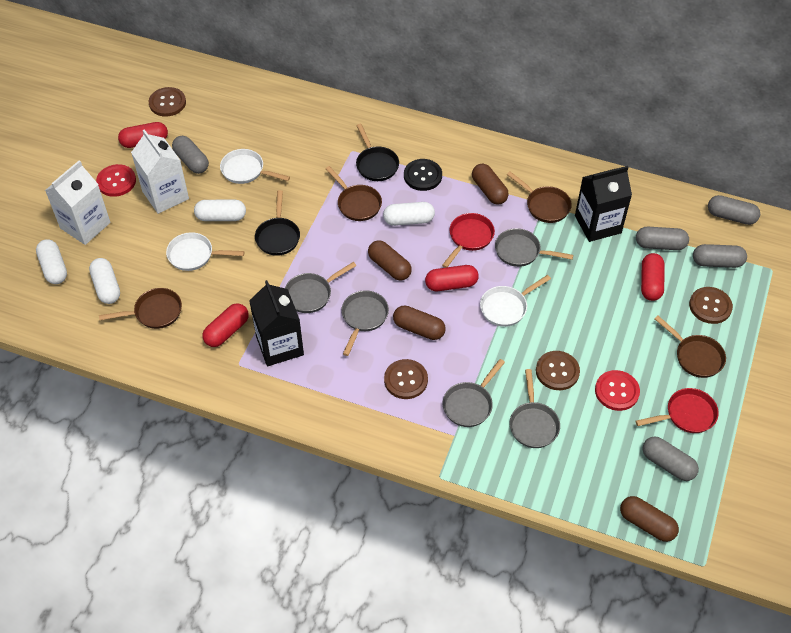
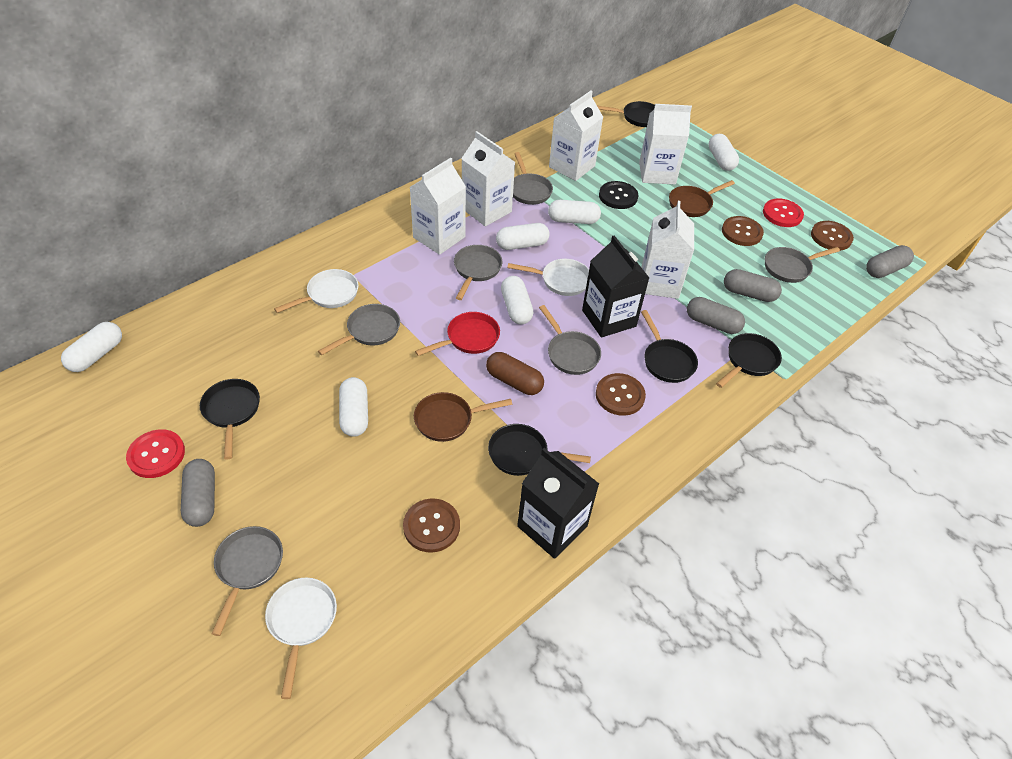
black pan: [255,190,300,256] [356,124,399,181] = 2 -> [200,379,260,460] [488,424,591,476] [597,101,655,127] [641,310,698,383] [716,333,782,388] = 5
brown capsule: [368,240,412,281] [393,305,446,340] [472,164,509,205] [620,496,679,542] = 4 -> [486,352,544,395] = 1
brown pan: [99,288,182,329] [326,166,382,221] [507,171,572,223] [654,316,726,378] = 4 -> [414,392,512,442] [669,180,735,217] = 2
grey capsule: [172,136,209,174] [636,227,689,250] [643,436,699,481] [693,244,747,268] [708,195,760,225] = 5 -> [181,459,215,527] [687,297,745,334] [724,269,782,302] [866,245,914,278] = 4
grey pan: [285,262,357,313] [341,290,389,356] [443,359,505,427] [495,228,573,267] [510,369,560,448] = 5 -> [212,526,283,636] [318,304,400,355] [454,245,502,300] [513,152,553,205] [539,305,601,375] [765,247,840,283] = 6
red capsule: [118,122,168,148] [202,303,249,347] [425,265,479,291] [641,253,664,301] = 4 -> none = 0
red pan: [442,213,495,268] [635,388,719,433] = 2 -> [415,312,500,356] = 1
white capsule: [36,239,67,284] [89,258,120,304] [194,200,246,221] [383,202,435,226] = 4 -> [61,322,122,372] [339,377,368,437] [496,223,550,250] [501,276,533,324] [548,200,601,224] [708,134,739,171] = 6
white carton: [45,160,111,245] [131,129,189,214] = 2 -> [410,158,466,255] [461,131,515,226] [549,91,603,181] [639,104,692,184] [641,201,694,299] = 5

